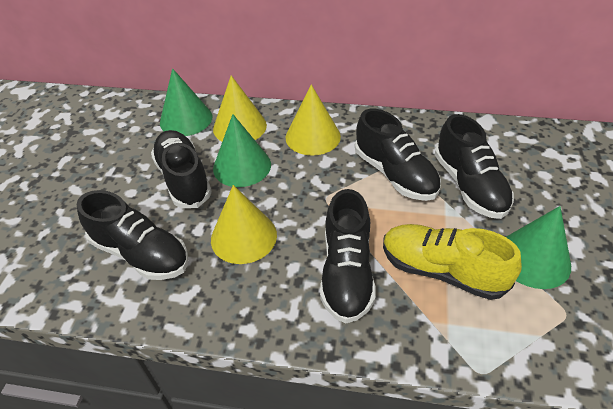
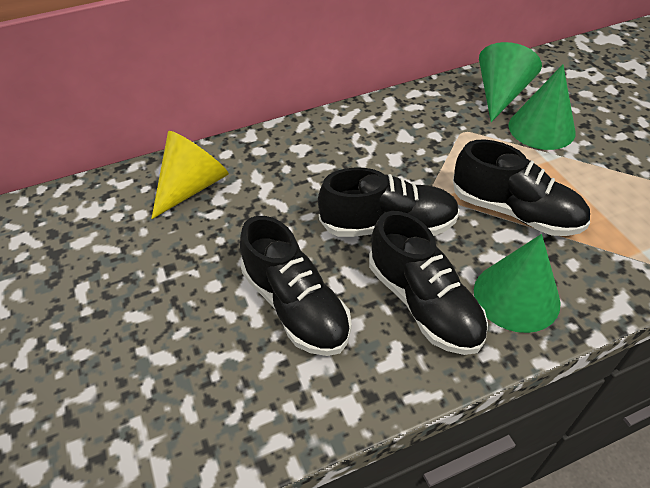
black shoe: [77,190,188,280] [151,130,212,208] [320,189,376,324] [355,109,441,201] [435,114,514,219] = 5 -> [240,216,351,356] [318,168,460,237] [369,211,488,355] [453,139,590,236] = 4
yellow cone: [211,185,277,264] [213,75,267,141] [286,84,341,156] = 3 -> [151,131,229,219] = 1
yellow shoe: [383,224,522,300] = 1 -> none = 0

